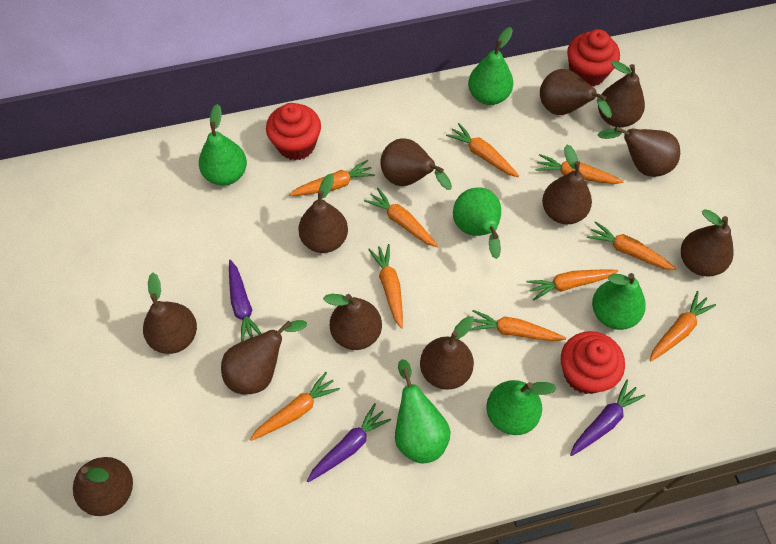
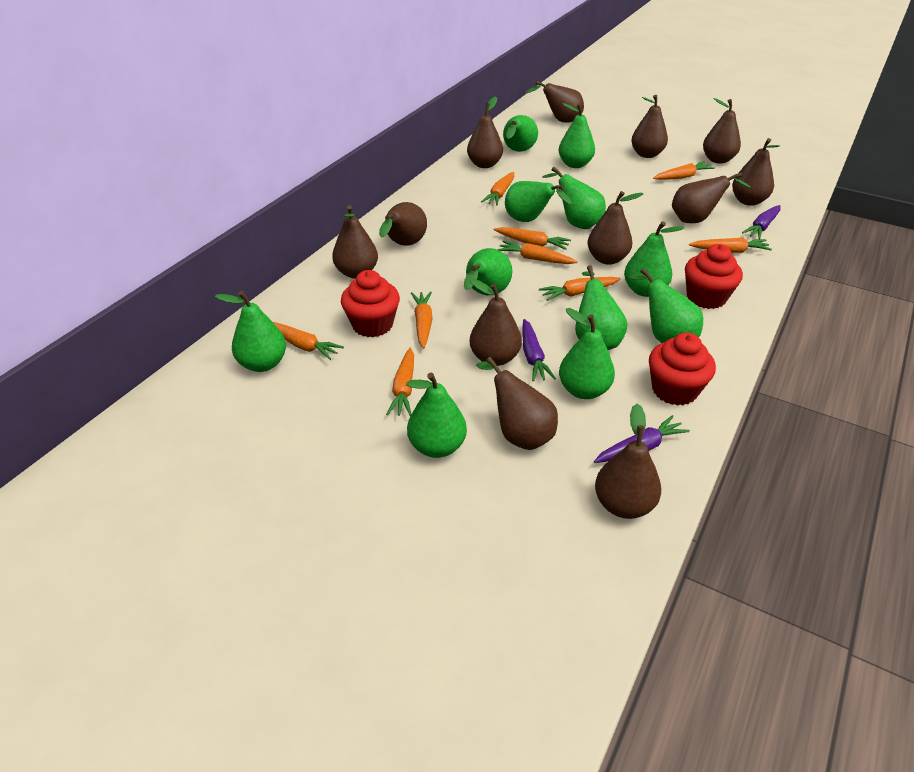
green pear: [199,104,247,186] [395,359,451,463] [453,188,501,259] [468,27,513,105] [487,380,557,435] [592,273,646,330] = 6 -> [215,291,286,372] [406,373,467,458] [464,248,512,295] [503,115,538,152] [505,181,572,222] [542,167,606,229] [559,103,595,168] [559,308,615,399] [575,265,628,350] [624,221,685,297] [629,268,703,343] = 11
orange carrot: [250,372,340,441] [289,160,375,196] [364,188,438,247] [368,244,403,329] [446,123,519,177] [469,310,566,341] [526,269,618,301] [535,154,624,184] [587,221,677,270] [649,291,716,362] = 10 -> [273,322,344,360] [386,347,414,416] [411,292,433,349] [481,172,514,206] [494,227,571,250] [497,241,578,264] [539,277,621,301] [653,161,715,180] [689,238,772,253] = 9

